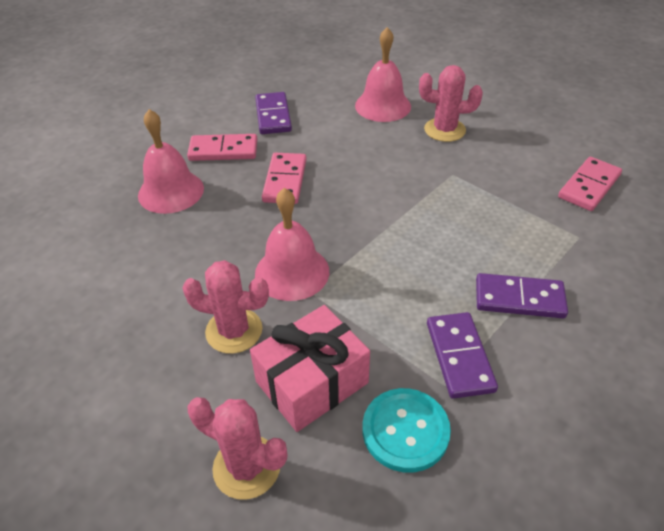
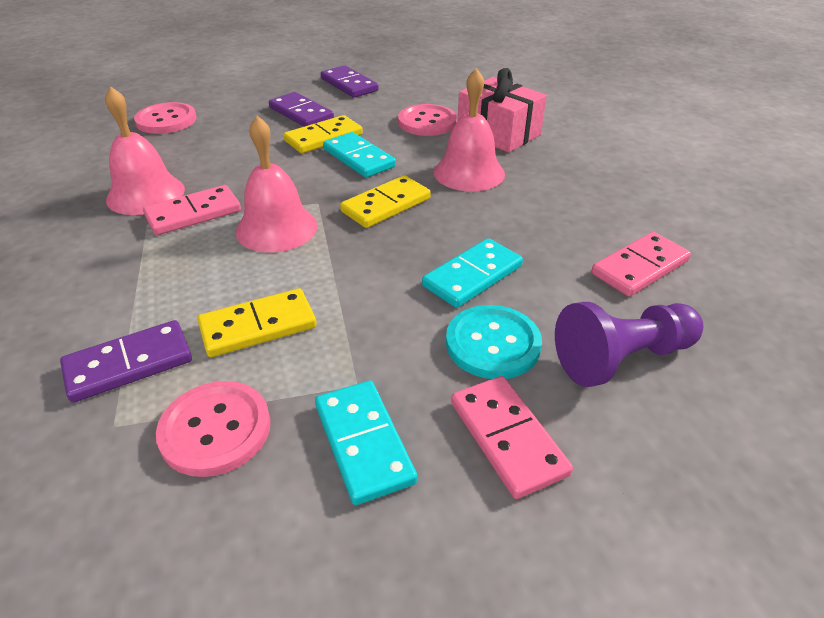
pink button: none = 0 -> [134,102,196,134] [156,381,271,477] [398,104,457,136] = 3
pink cactus: [182,260,269,354] [188,397,287,500] [419,65,483,142] = 3 -> none = 0
purple pawn: none = 0 -> [555,302,703,387] = 1
turquoise domino: none = 0 -> [315,381,417,505] [323,132,396,178] [422,238,523,308] = 3
yellow domino: none = 0 -> [197,288,317,357] [283,115,363,153] [340,175,431,228] = 3

